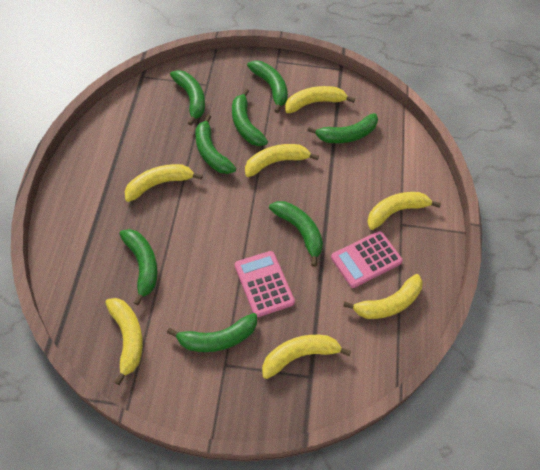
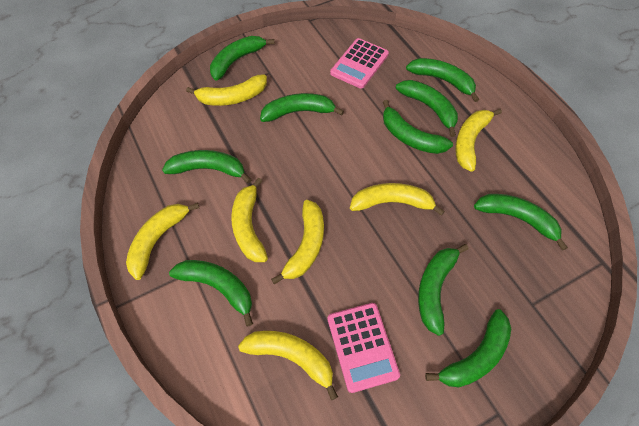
green banana: [119,229,157,305] [167,313,257,352] [170,70,205,126] [195,114,236,174] [232,89,268,146] [247,60,288,113] [269,201,323,267] [308,113,378,143] = 8 -> [162,150,252,184] [169,260,253,326] [210,36,274,81] [260,93,344,122] [383,100,453,154] [396,80,458,137] [406,58,479,102] [418,244,469,336] [425,309,511,387] [474,194,568,251] = 10

